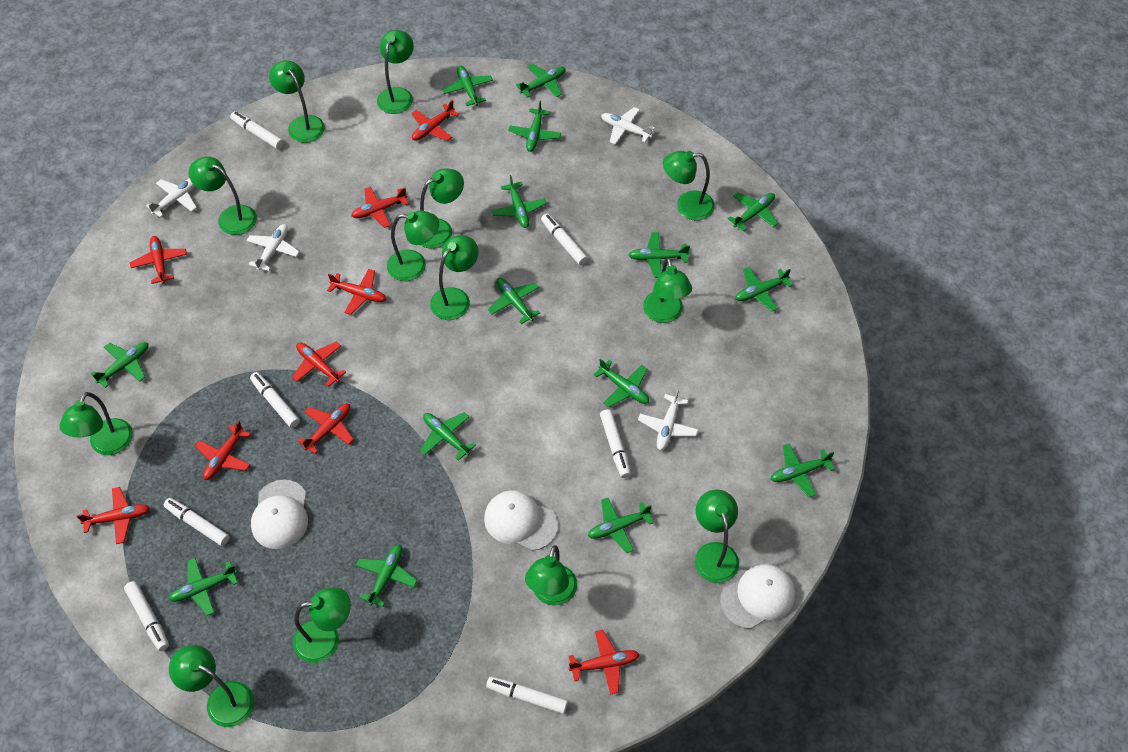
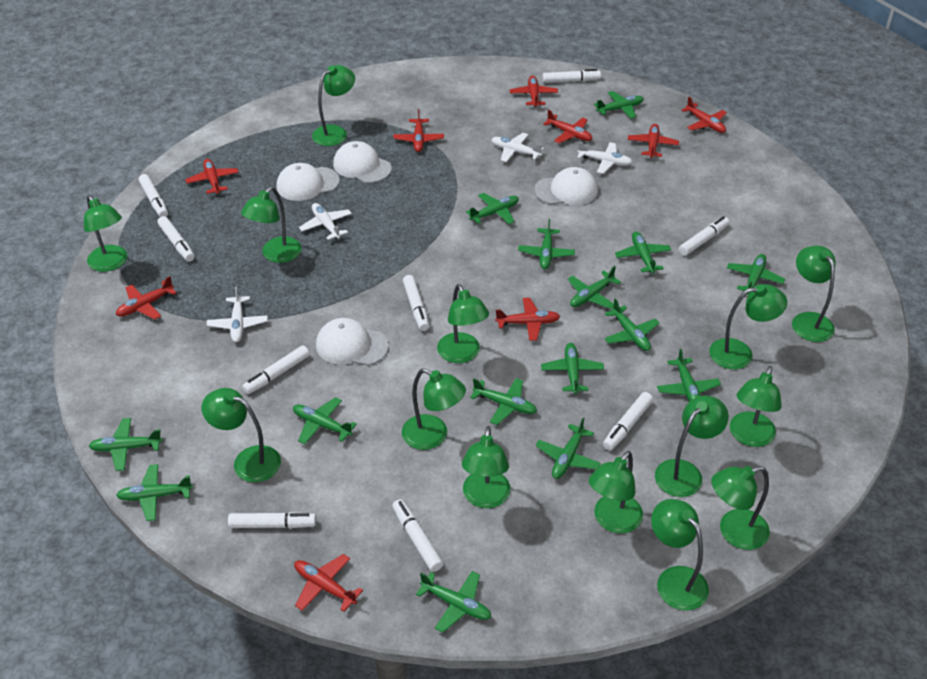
green lamp: [60,392,133,455] [169,645,254,727] [189,156,257,235] [269,60,325,143] [293,587,351,663] [377,30,414,114] [387,210,439,281] [420,169,464,249] [430,235,479,320] [525,545,577,606] [643,258,692,323] [663,151,715,221] [695,489,739,583] = 13 -> [84,195,127,272] [202,388,281,482] [241,187,301,263] [312,65,355,146] [402,368,466,450] [437,284,489,363] [462,426,511,508] [589,451,643,533] [651,499,709,611] [655,395,729,497] [709,284,787,369] [711,466,770,550] [730,366,782,447] [792,245,836,342] = 14
white cap: [251,479,308,549] [484,490,558,551] [720,564,795,629] = 3 -> [276,163,340,201] [316,318,389,366] [333,141,392,183] [534,167,598,205] = 4
white marker: [124,581,169,651] [164,498,229,546] [230,111,283,149] [250,372,300,428] [486,677,568,714] [541,213,588,265] [600,409,631,478] = 7 -> [138,174,168,217] [157,216,195,262] [228,512,316,528] [242,345,310,394] [392,499,443,572] [403,275,430,331] [542,69,601,83] [603,392,653,451] [679,216,729,256] = 9

